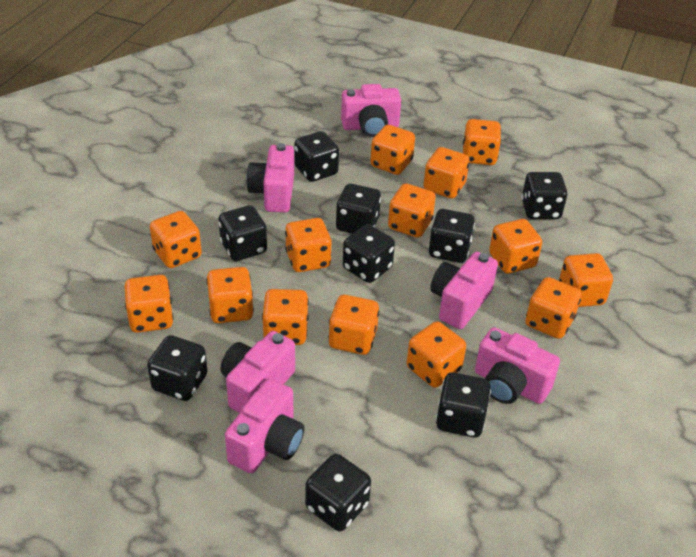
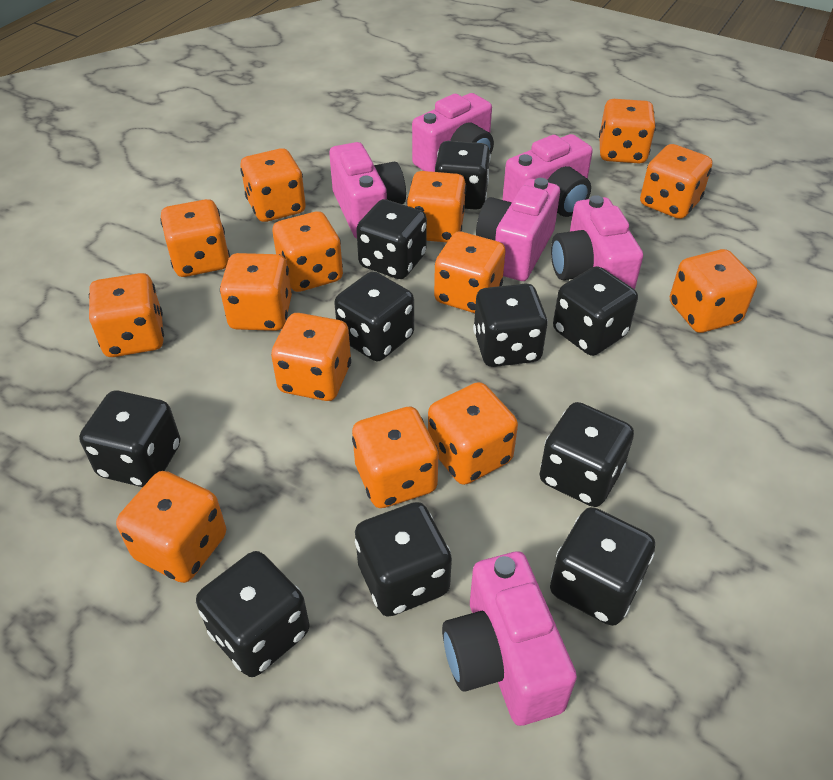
black dice: [147,335,207,401] [218,205,267,261] [294,131,339,182] [305,454,371,531] [336,184,381,234] [343,224,395,283] [428,209,475,263] [436,372,491,438] [521,172,568,219] = 9 -> [79,391,180,487] [196,551,309,677] [334,271,414,361] [355,502,452,617] [356,199,427,279] [435,141,491,210] [473,283,548,367] [539,402,634,507] [550,507,655,626] [553,266,638,356] = 10

